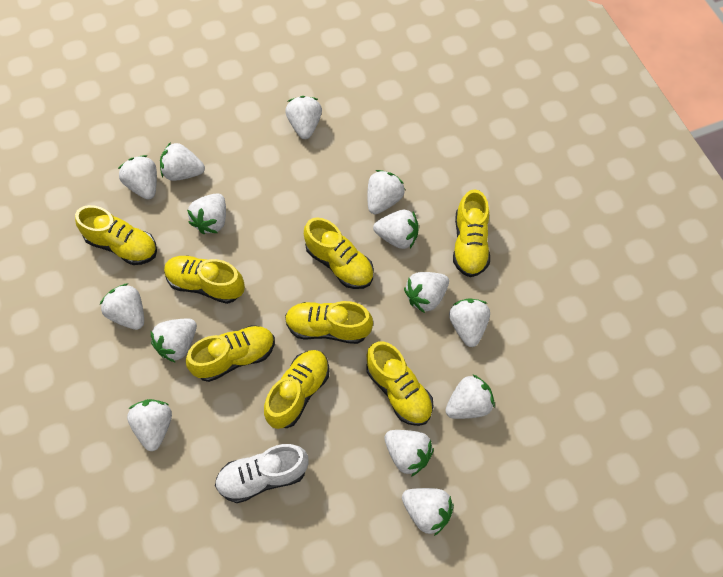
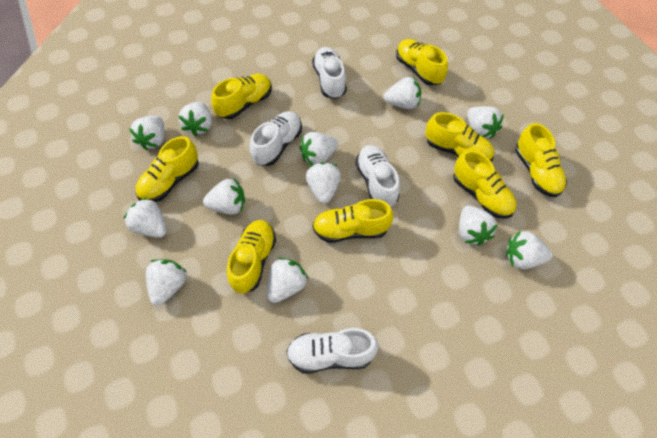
white shoe: [215,444,309,503] = 1 -> [250,111,302,166] [286,328,378,373] [312,47,347,99] [355,145,400,207] = 4
white strawberry: [100,283,144,330] [118,155,157,199] [127,399,172,451] [151,319,197,363] [160,142,205,181] [187,193,226,234] [285,96,322,139] [367,170,405,215] [373,210,419,249] [384,430,434,477] [402,488,454,536] [404,272,449,313] [445,375,495,419] [449,298,490,347] = 14 -> [123,198,167,238] [129,116,164,150] [146,259,187,306] [179,102,212,137] [203,179,245,215] [267,257,308,303] [300,132,338,165] [306,162,341,204] [384,76,421,109] [459,205,498,246] [467,106,504,139] [506,231,552,269] = 12

